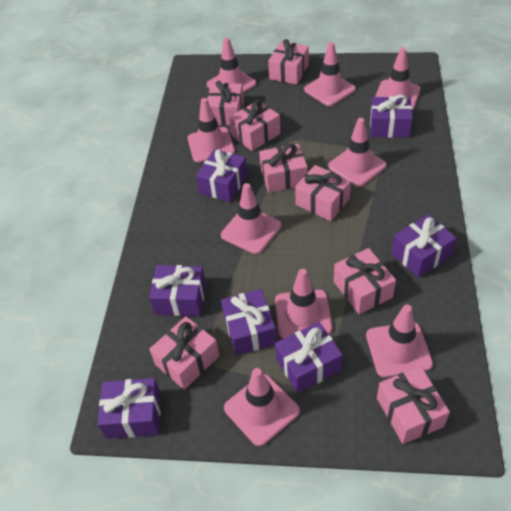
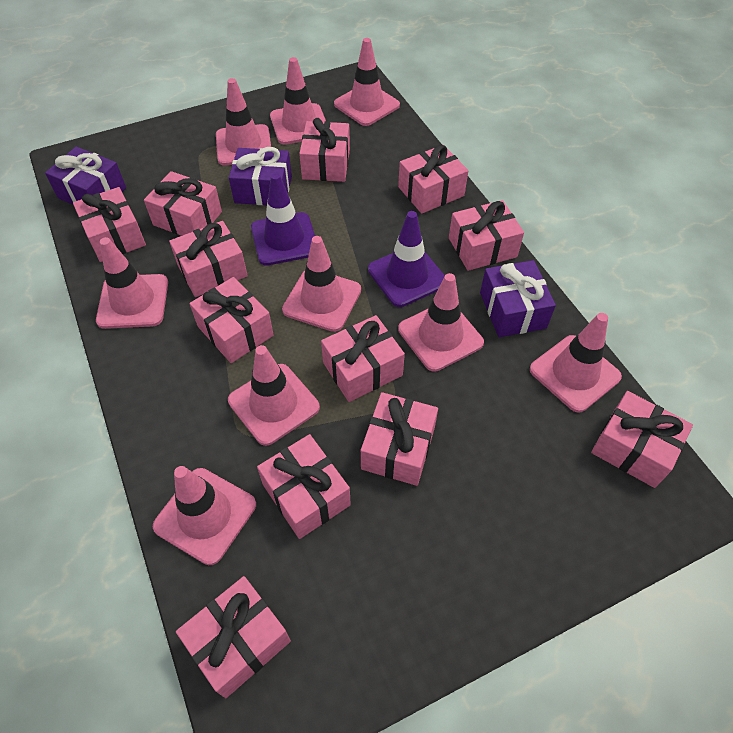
pink gift: [149,316,220,390] [207,81,244,126] [229,100,281,151] [259,144,308,193] [268,39,309,85] [295,165,351,221] [334,248,396,314] [377,366,450,444] = 8 -> [73,187,146,262] [144,171,222,236] [169,221,248,297] [176,576,291,698] [190,277,274,363] [257,434,351,539] [299,118,350,182] [321,315,405,402] [361,392,438,486] [398,145,468,214] [449,200,524,271] [591,391,693,488] = 12
purple gift: [98,378,161,439] [149,265,206,317] [196,149,247,203] [221,289,276,356] [275,322,343,393] [370,95,413,138] [391,215,456,278] = 7 -> [45,147,126,205] [229,147,292,205] [480,260,556,337] = 3
purple traffic cone: none = 0 -> [251,173,315,266] [368,211,445,307] = 2

